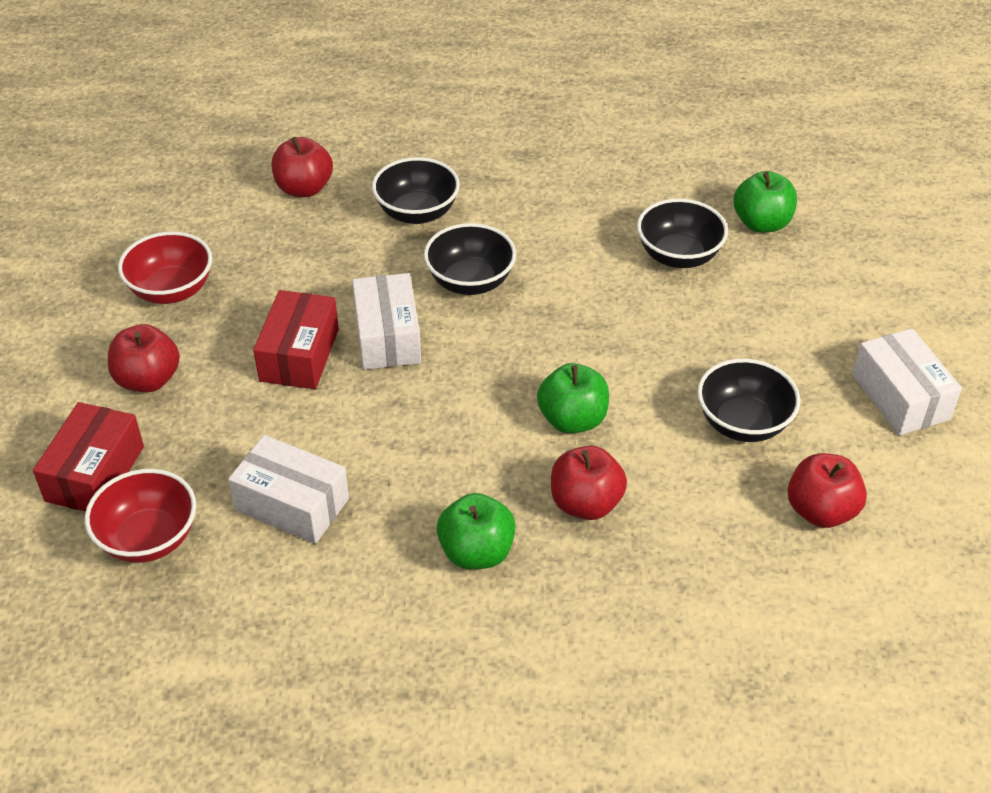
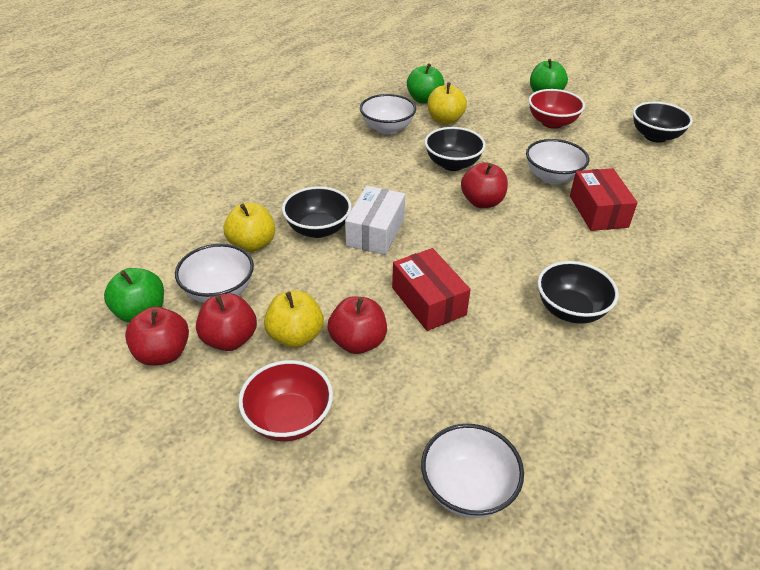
white bowl: none = 0 -> [175,244,254,303] [360,94,416,134] [421,424,524,518] [526,139,589,184] = 4
white box: [228,435,349,544] [352,273,421,370] [852,328,962,436] = 3 -> [345,186,405,255] = 1
yellow apple: none = 0 -> [224,203,275,252] [264,291,324,348] [428,82,467,125] = 3

